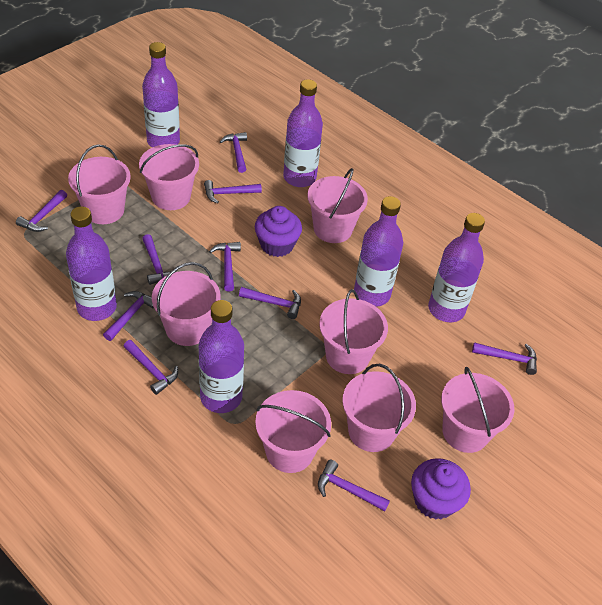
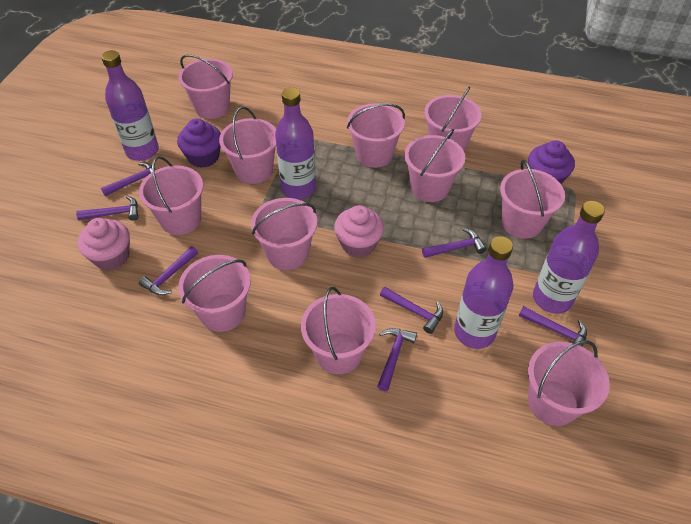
pink bucket: [68,144,131,224] [139,144,199,210] [152,262,221,346] [255,390,331,473] [307,168,368,243] [319,289,388,374] [342,364,416,452] [441,367,515,453] = 8 -> [139,156,203,235] [178,54,233,119] [178,255,251,332] [219,107,276,184] [251,198,317,270] [301,287,376,374] [347,103,405,168] [405,129,465,202] [424,87,482,151] [500,159,565,239] [528,340,610,426] = 11
pink cupcake: none = 0 -> [78,218,130,270] [334,205,384,257] = 2
purple bottle: [66,207,117,321] [142,42,180,148] [199,300,244,413] [283,79,323,187] [354,196,403,307] [428,213,485,322] = 6 -> [101,50,159,161] [275,88,316,199] [454,236,514,349] [533,201,605,314] = 4
purple hammer: [16,190,67,232] [103,291,154,341] [123,340,178,395] [142,234,177,285] [204,180,262,204] [209,242,241,291] [220,132,247,173] [239,287,301,319] [318,459,390,511] [472,342,537,375] = 10 -> [76,196,138,221] [101,162,156,196] [139,246,198,295] [377,328,417,391] [380,287,443,334] [422,228,487,258] [519,306,587,347] = 7

